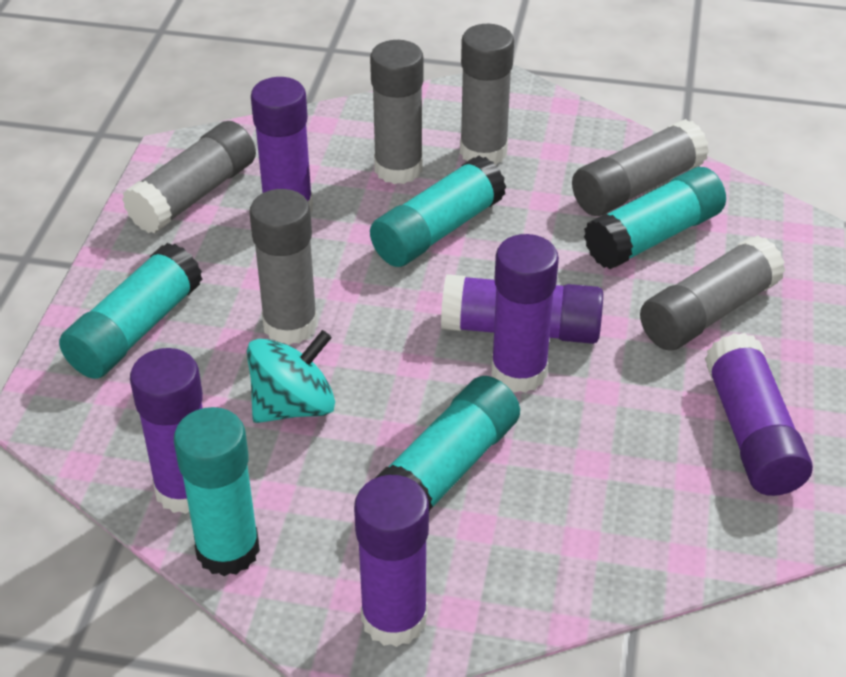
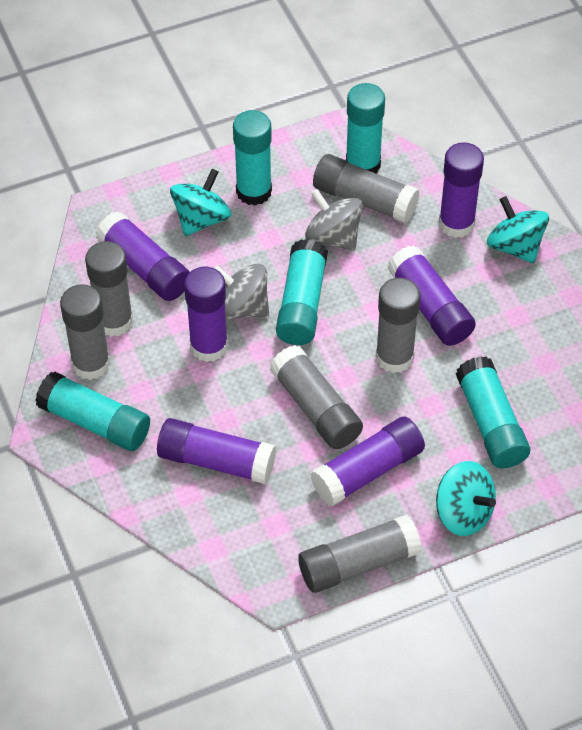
grey spinning top: none = 0 -> [214,264,269,320] [305,189,363,251] = 2
turquoise spinning top: [247,330,335,423] = 1 -> [170,169,232,236] [436,461,496,536] [487,196,549,264] = 3

